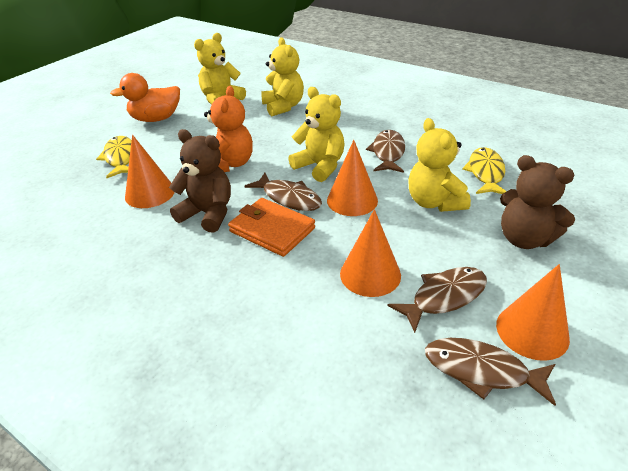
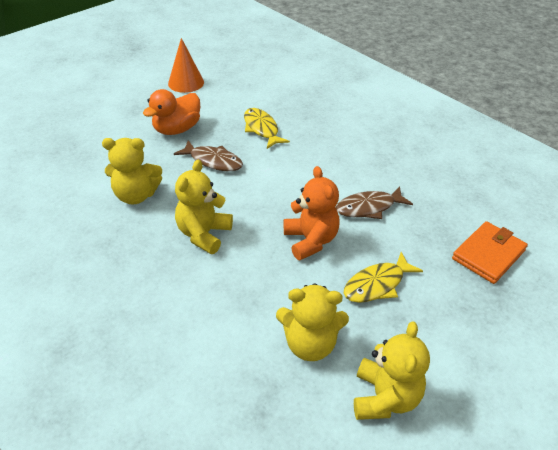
brown fish: [244,172,322,211] [366,130,405,173] [387,267,487,333] [425,338,556,406] = 4 -> [174,140,243,171] [336,186,413,219] = 2
brown teddy bear: [169,129,231,233] [500,155,575,249] = 2 -> none = 0
orange cone: [125,135,175,208] [327,140,378,216] [340,209,401,297] [496,264,570,361] = 4 -> [168,38,204,93] = 1

